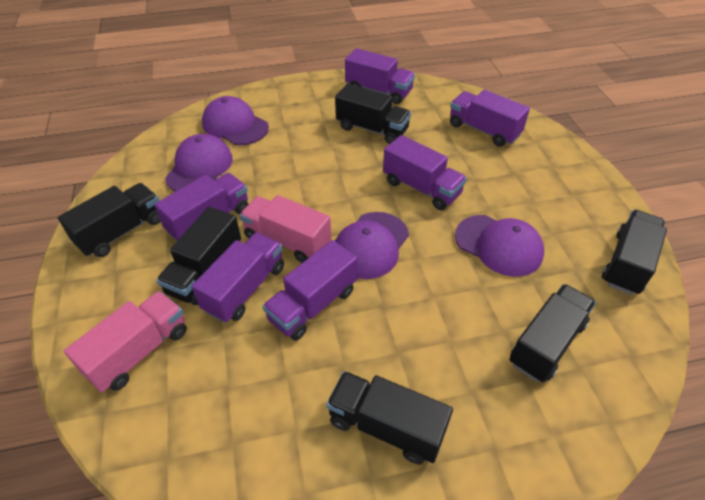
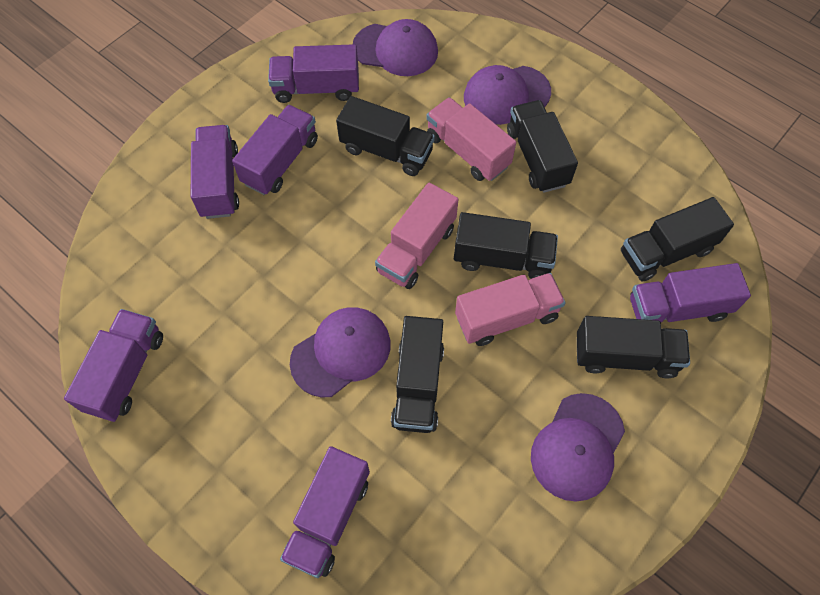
pink truck: [64,291,187,393] [239,195,331,263] = 2 -> [375,183,459,289] [426,97,516,181] [455,273,566,346] = 3

